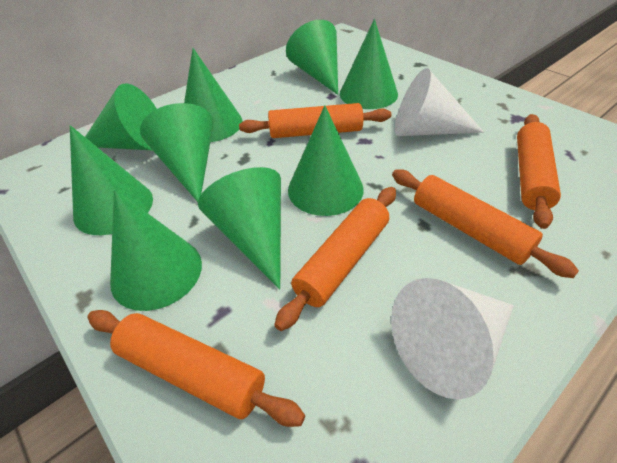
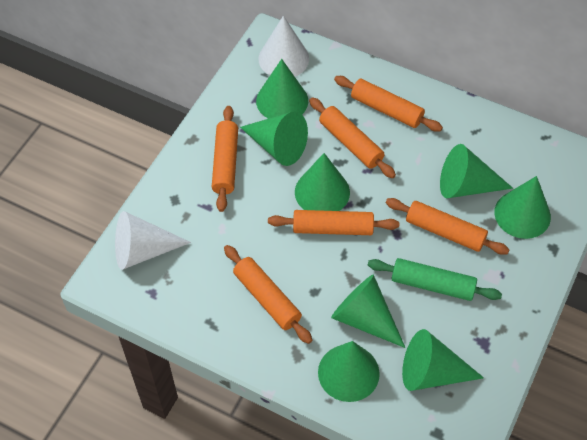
green cone: [70,125,153,235] [85,83,157,150] [110,189,202,311] [140,103,214,202] [184,48,242,142] [198,167,281,290] [286,20,338,95] [288,105,364,216] [340,19,398,109] = 9 -> [240,111,308,166] [256,59,308,119] [295,153,350,211] [318,341,380,402] [331,274,406,348] [402,329,484,391] [440,144,513,198] [494,176,551,239] = 8
green rolling pin: none = 0 -> [368,258,502,301] = 1
orange rolling pin: [87,310,305,427] [239,103,391,138] [274,187,396,331] [392,169,579,278] [517,114,561,229] = 5 -> [212,106,238,212] [224,245,312,344] [268,210,399,235] [309,97,396,178] [334,76,443,132] [386,198,510,255] = 6

